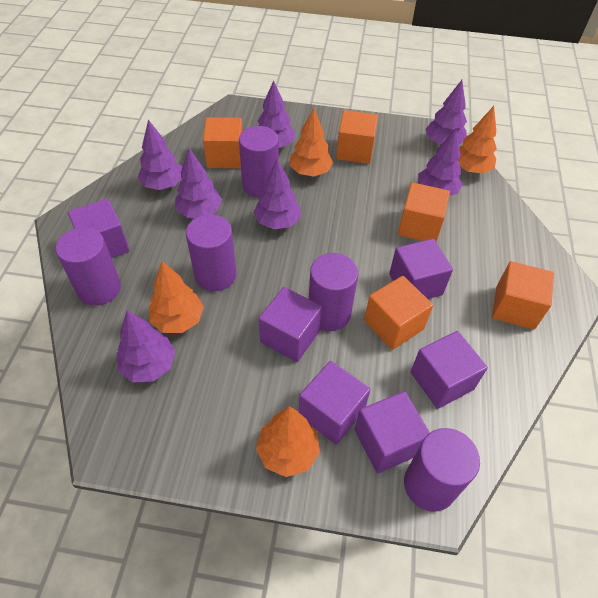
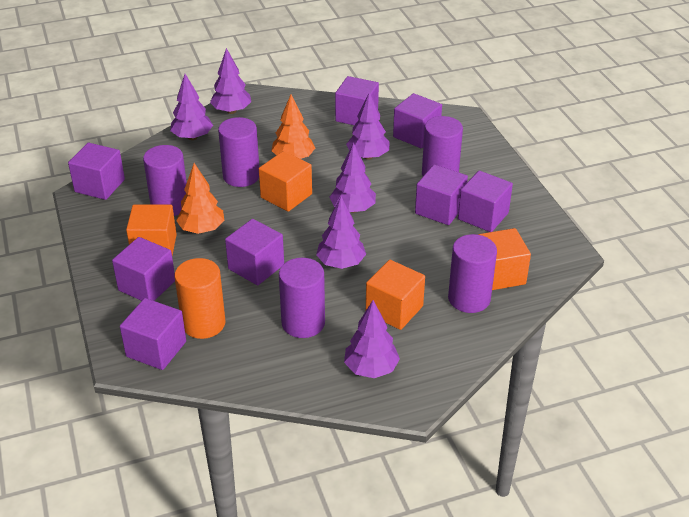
orange cube: [203,117,243,168] [336,110,378,164] [364,276,433,350] [398,182,450,242] [492,261,554,330] = 5 -> [126,205,177,255] [259,151,312,212] [366,260,425,330] [478,228,531,290] = 4
orange cylinder: none = 0 -> [174,258,226,339] = 1
orange tree: [149,261,204,333] [256,406,320,477] [290,108,333,177] [458,106,497,174] = 4 -> [176,163,225,234] [271,94,315,159] = 2
purple cube: [68,199,130,258] [259,287,322,362] [299,361,371,445] [354,391,430,473] [389,239,453,299] [411,331,488,409] = 6 -> [68,143,125,200] [112,237,175,301] [120,298,186,370] [225,219,284,285] [335,76,379,125] [393,93,442,148] [415,164,468,225] [458,171,513,232] = 8
purple tree: [117,310,176,382] [138,120,182,190] [175,148,222,218] [254,159,301,229] [258,80,296,148] [418,129,463,196] [425,80,467,145] = 7 -> [170,74,213,140] [210,48,251,114] [316,196,366,269] [329,143,376,213] [344,300,400,378] [346,92,390,160] = 6

